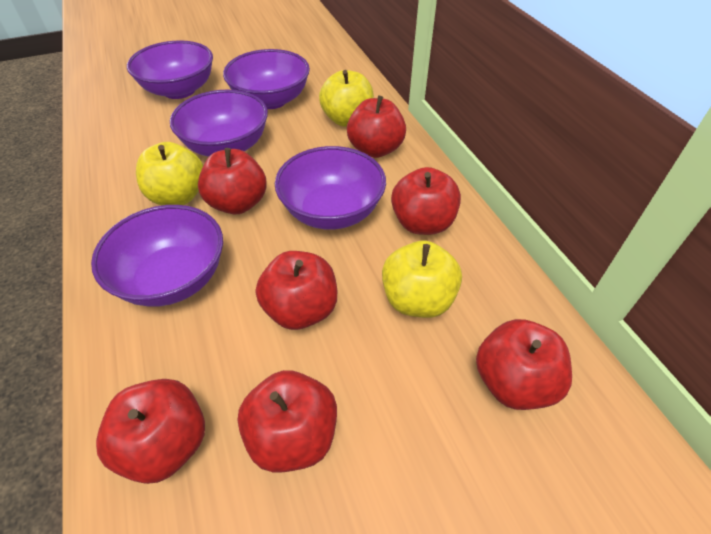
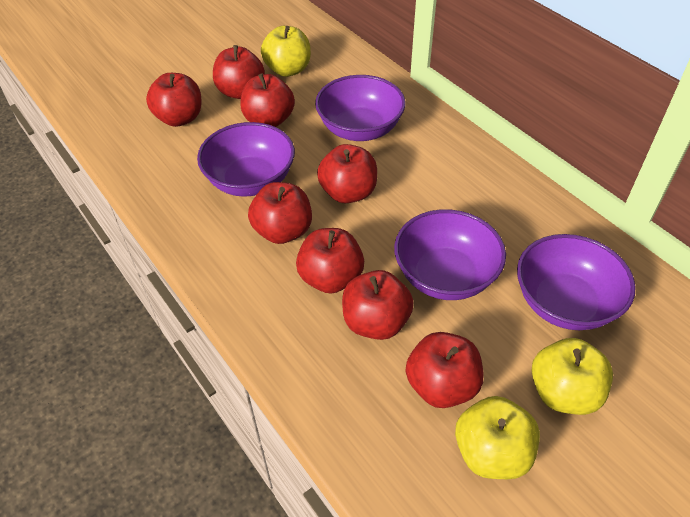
purple bowl: [91,205,223,307] [127,40,213,99] [170,90,268,157] [223,49,310,109] [275,146,386,229] = 5 -> [197,122,295,197] [315,75,406,141] [394,209,506,300] [517,234,636,330] = 4
red apple: [96,379,205,484] [198,148,267,214] [238,370,337,473] [256,251,337,330] [347,96,406,158] [391,167,461,235] [476,319,572,410] = 7 -> [146,73,202,127] [213,45,265,99] [240,73,295,127] [248,182,312,244] [296,228,364,294] [317,144,377,203] [342,270,414,340] [406,332,483,408] = 8

